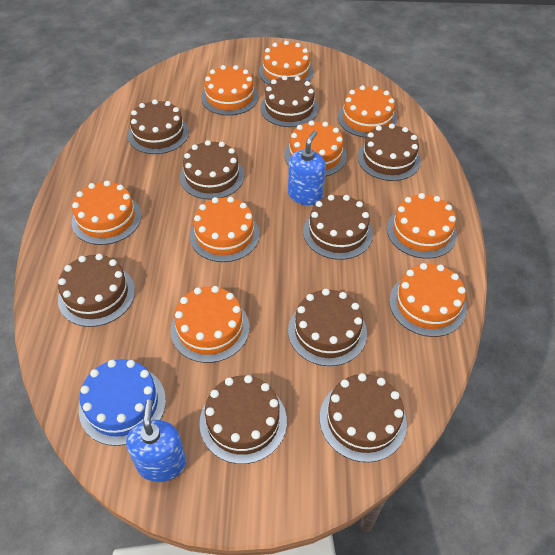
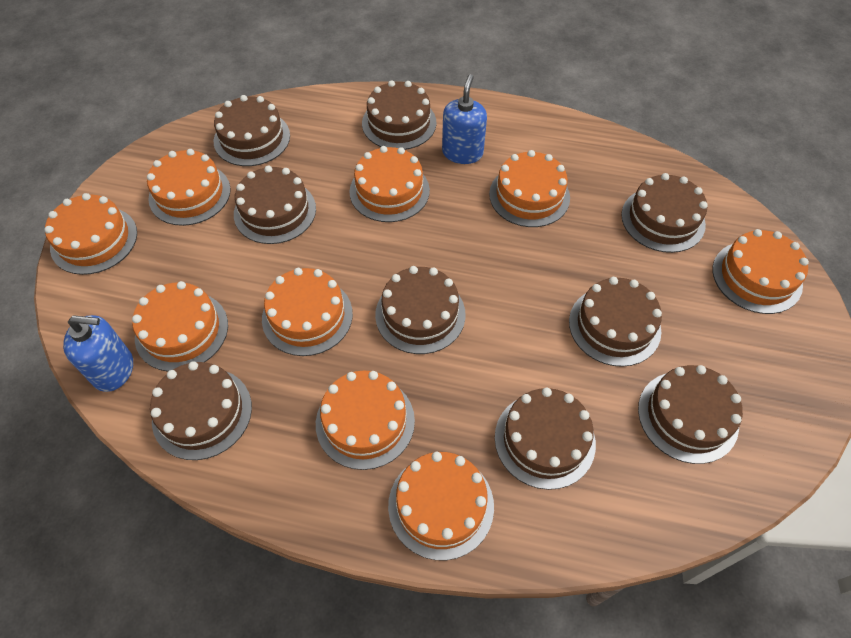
blue cake: [79,359,166,446] = 1 -> none = 0

